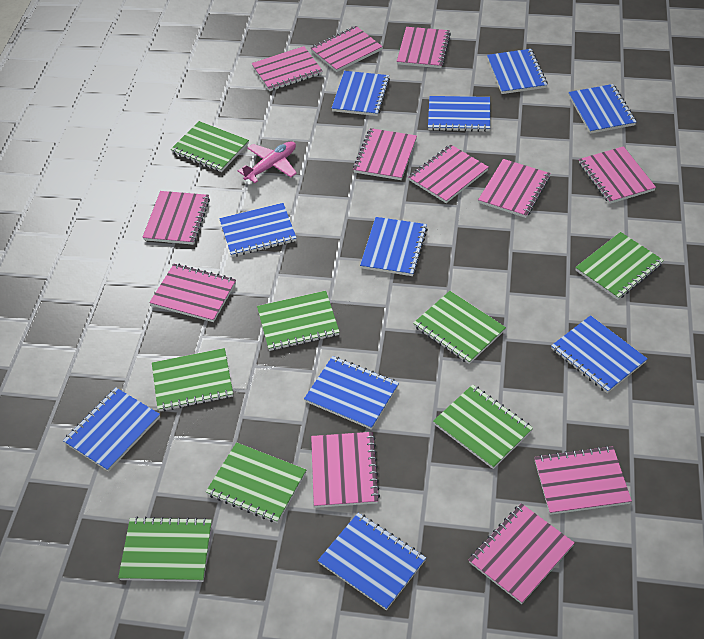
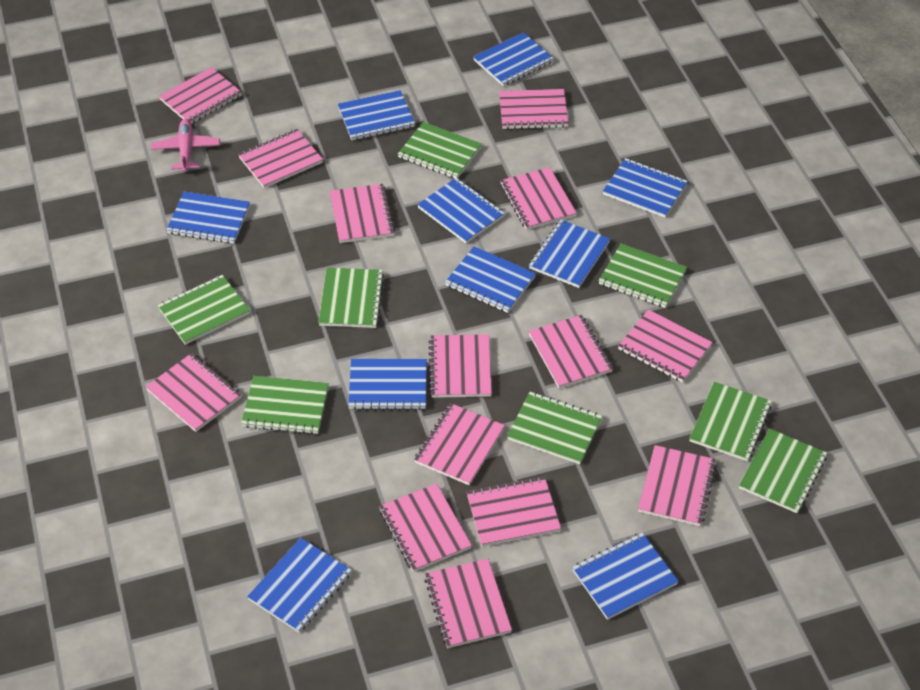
pink notebook: [142,191,210,245] [149,264,236,322] [252,46,323,91] [311,26,383,72] [311,432,380,508] [353,128,417,180] [397,27,451,68] [409,145,489,203] [468,503,575,604] [478,159,550,218] [534,446,632,515] [579,146,656,204] = 12 -> [146,353,241,432] [159,67,242,124] [238,129,323,188] [330,184,395,243] [379,483,472,572] [414,403,505,485] [424,559,512,648] [428,334,492,398] [467,476,561,546] [499,89,569,129] [500,167,577,230] [529,315,613,388] [618,309,713,383] [638,445,717,526] = 14

